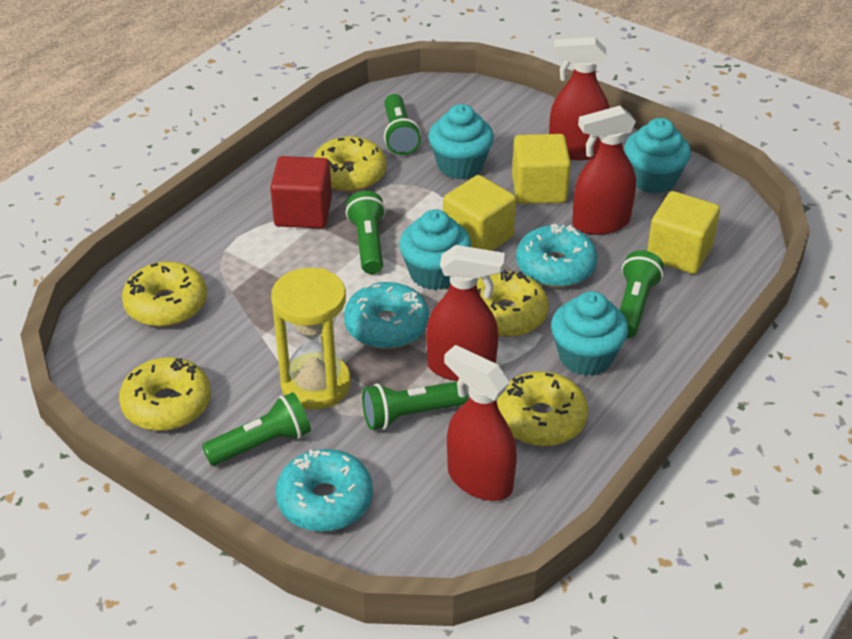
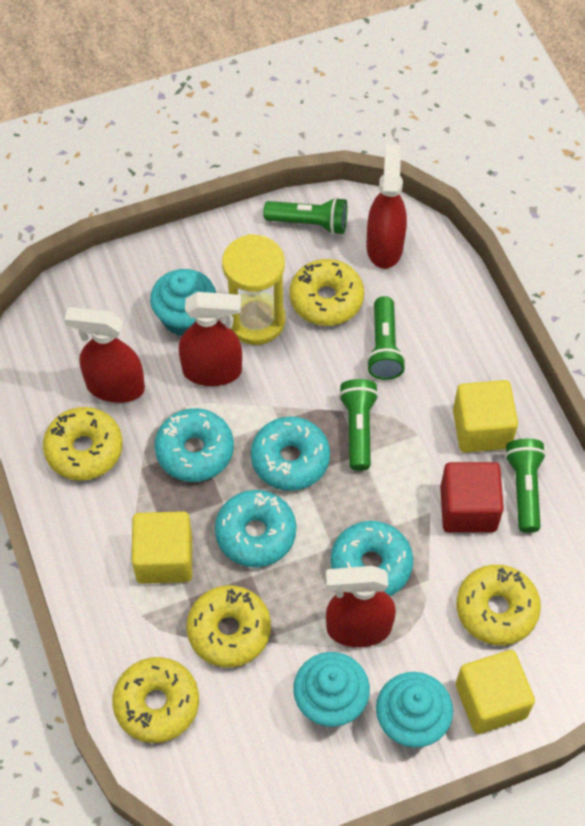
green flashlight: [202,392,311,466] [346,191,386,274] [362,382,468,430] [384,94,421,155] [620,250,664,338] = 5 -> [263,197,347,235] [339,379,379,471] [366,296,406,380] [505,439,546,533] = 4
turquoise cupcake: [399,209,471,290] [428,104,494,179] [551,291,628,376] [624,118,691,194] = 4 -> [150,269,216,336] [293,652,370,727] [376,672,453,748] = 3
turquoise donut: [276,449,373,532] [344,282,429,349] [516,223,598,287] = 3 -> [155,408,234,482] [215,490,296,567] [251,416,330,491] [331,521,413,596] = 4

